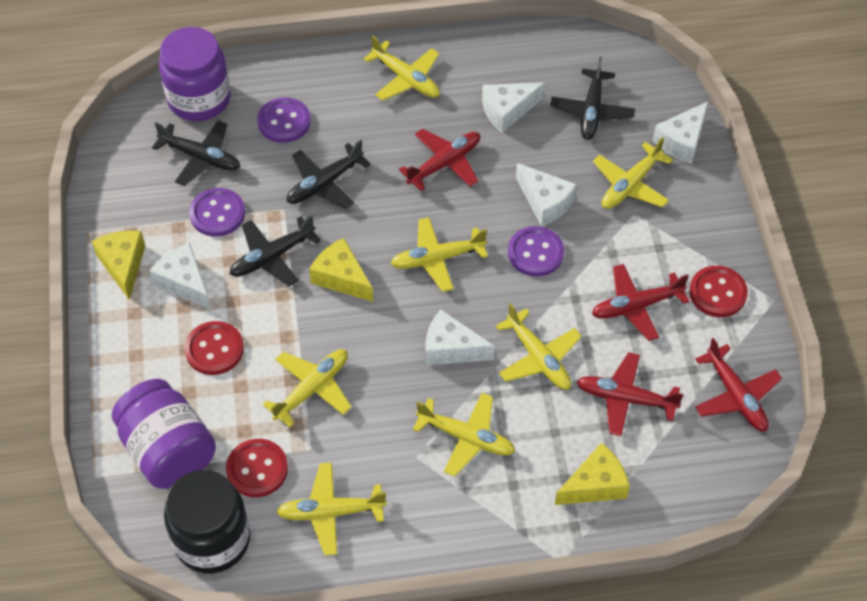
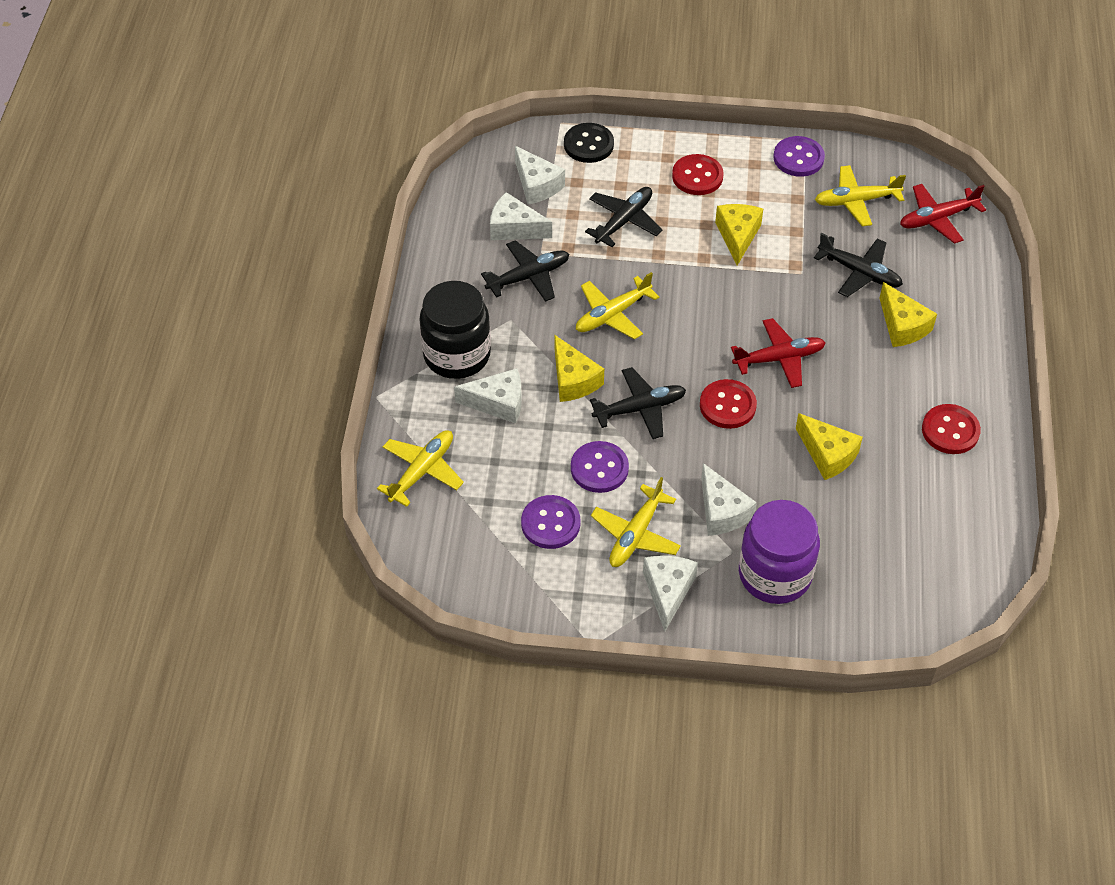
black button: none = 0 -> [564,123,614,163] = 1
purple jar: [112,379,216,489] [159,27,231,121] = 2 -> [739,500,820,604] = 1
red plane: [399,129,480,191] [577,352,684,436] [592,264,690,341] [695,338,782,431] = 4 -> [731,318,826,388] [900,184,986,244] = 2
yellow cheese: [92,231,145,300] [309,238,373,302] [555,443,630,505] = 3 -> [555,335,604,402] [715,204,763,266] [796,413,863,480] [879,282,937,347] = 4
yellow plane: [263,349,352,427] [276,463,387,556] [363,35,440,101] [391,217,488,292] [413,393,515,477] [496,303,582,390] [593,137,673,209] = 7 -> [377,430,464,507] [576,272,659,340] [591,477,681,567] [815,165,906,226] = 4

